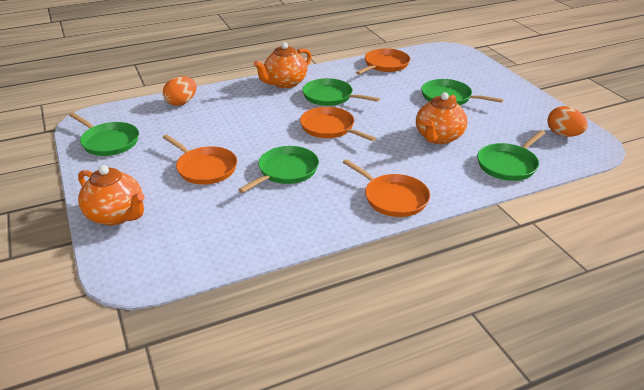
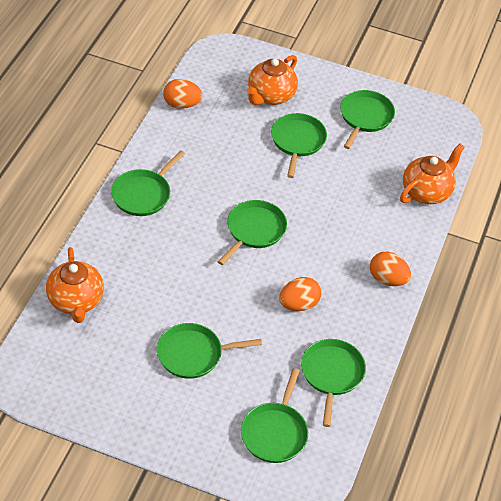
green pan: [69,113,139,156] [238,146,319,193] [302,78,380,106] [421,79,503,105] [477,130,545,181] = 5 -> [111,150,185,216] [157,323,262,379] [218,200,287,265] [241,368,308,463] [271,113,327,178] [301,339,366,427] [340,90,395,149] = 7
orange egg: [163,76,197,106] [547,106,588,137] = 2 -> [163,79,202,109] [279,277,321,311] [370,252,411,286] = 3
orange pan: [163,134,237,185] [300,107,376,141] [343,159,430,217] [356,49,410,75] = 4 -> none = 0

